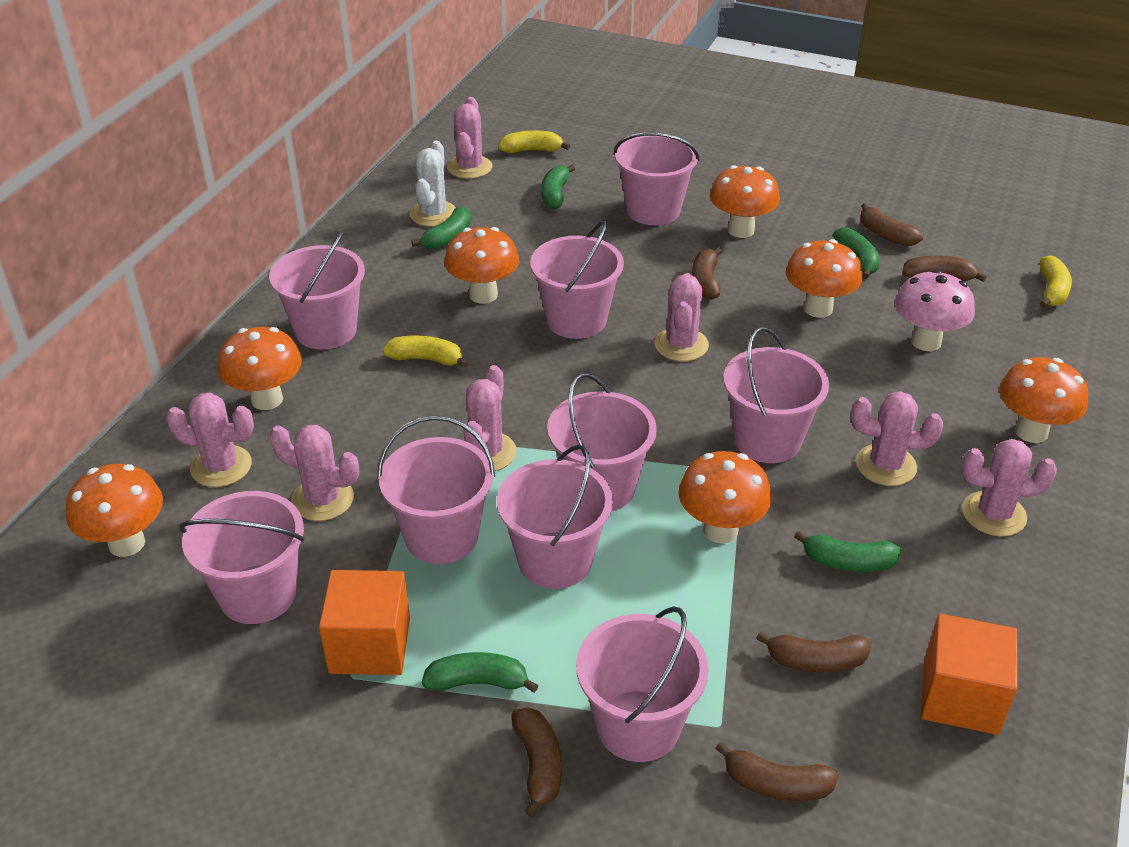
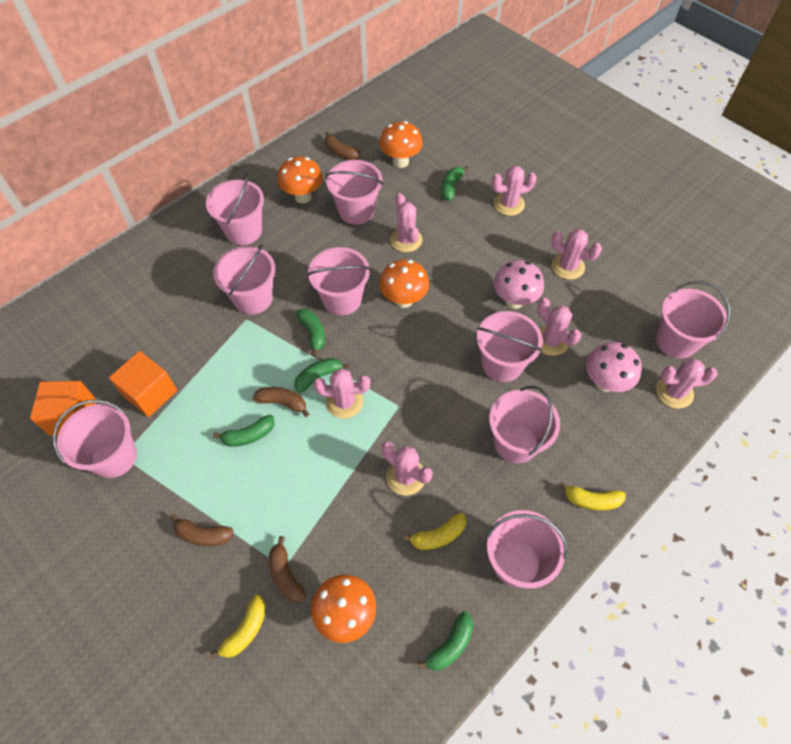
brown banana: [511,707,562,817] [692,247,722,300] [715,742,839,801] [756,632,871,673] [860,203,924,246] [902,255,987,282] = 6 -> [170,514,234,546] [253,387,309,417] [269,536,306,603] [325,132,361,160] = 4
orange mushroom: [66,464,163,557] [218,327,302,410] [444,227,519,304] [678,451,771,544] [710,165,780,238] [786,239,862,318] [999,357,1088,443] = 7 -> [277,156,323,203] [311,574,376,643] [379,121,423,168] [379,259,429,308] = 4
pink mushroom: [895,270,975,351] = 1 -> [494,260,544,309] [586,342,642,392] = 2
white cactus: [409,141,456,227] = 1 -> none = 0

